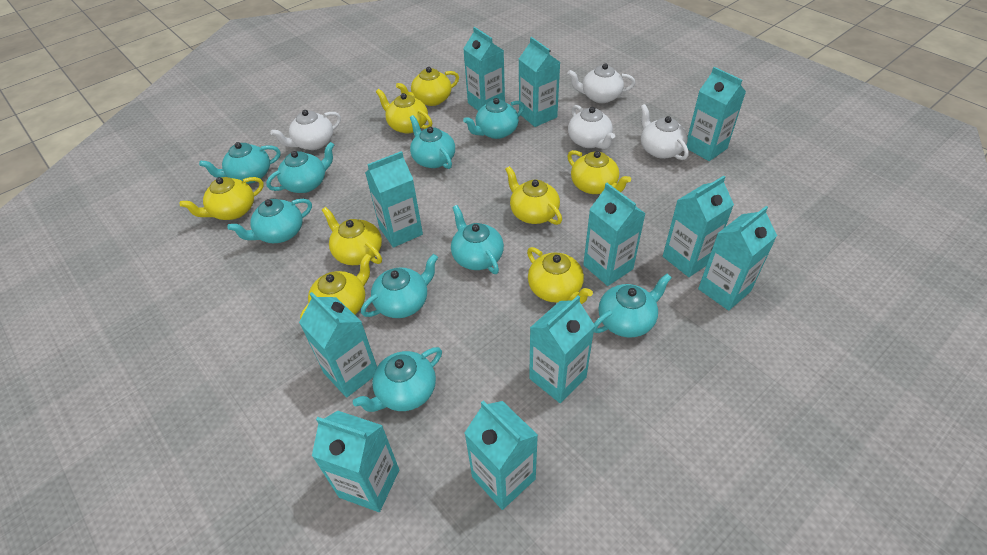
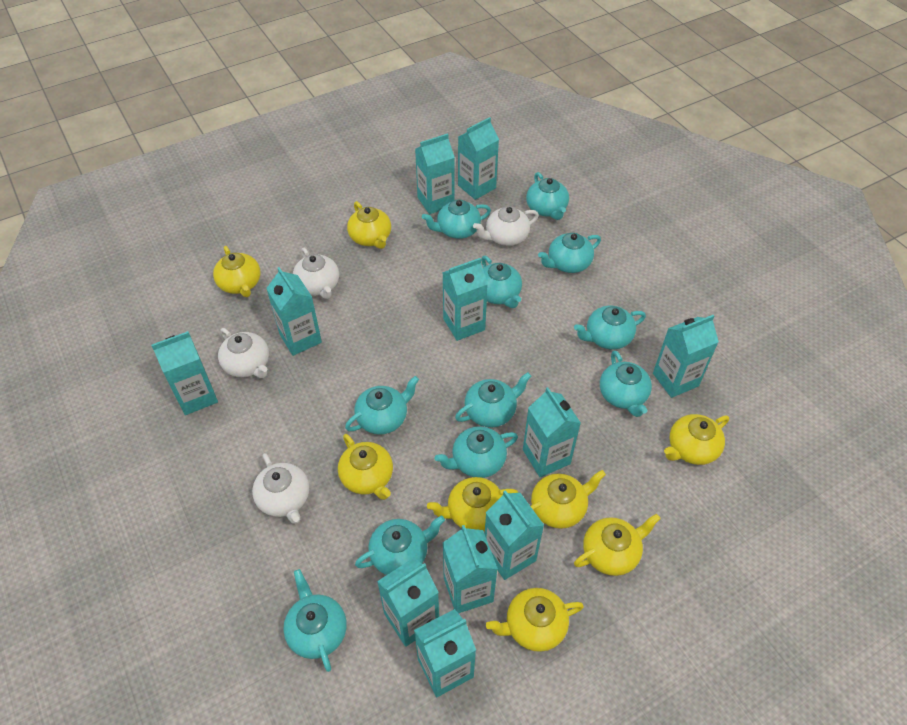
turquoise teapot: [199,142,281,184] [227,199,312,243] [266,142,334,193] [353,347,442,412] [361,254,438,318] [410,115,455,169] [451,205,504,274] [463,98,525,139] [594,273,672,337] = 9 -> [283,569,347,672] [345,376,419,435] [355,515,445,575] [422,199,491,239] [435,426,518,478] [455,372,531,427] [481,256,522,308] [526,172,569,220] [538,233,601,273] [574,306,646,349] [600,351,652,417] = 11

